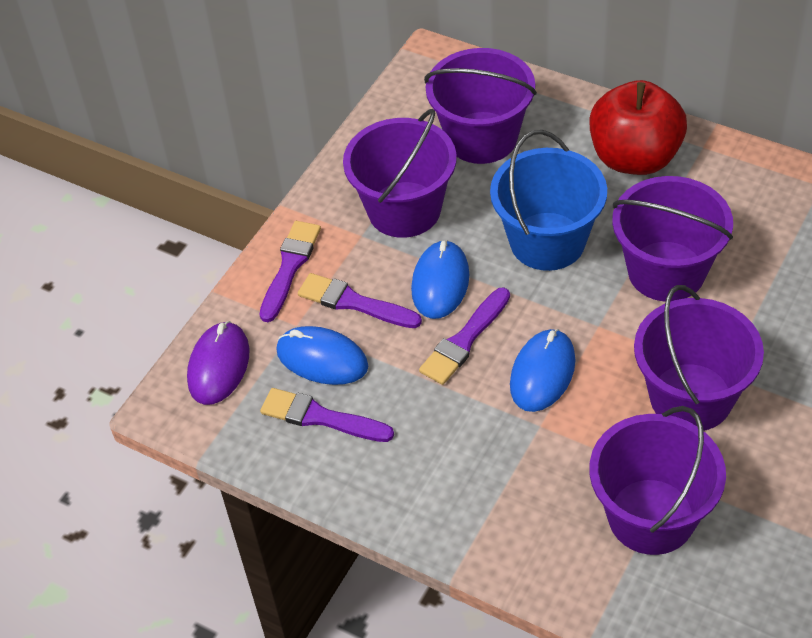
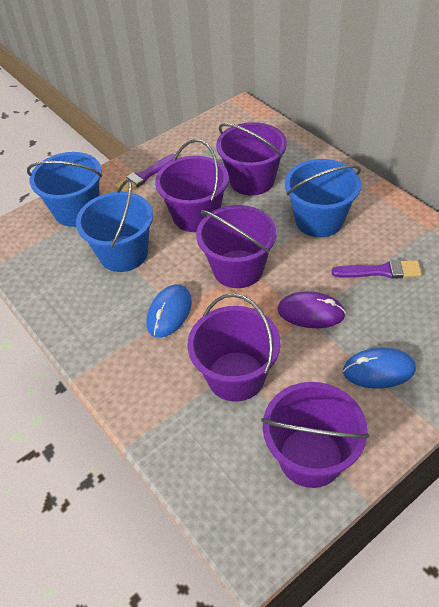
blue bucket: [490,130,607,271] = 1 -> [27,152,102,227] [76,179,153,272] [285,159,361,237] = 3
blue mouse: [276,326,368,385] [411,240,470,319] [510,329,575,412] = 3 -> [146,284,192,338] [343,347,416,389] = 2
purple brush: [259,221,321,322] [260,388,394,442] [298,273,422,328] [419,288,510,385] = 4 -> [115,154,176,192] [331,260,422,279] = 2
red apple: [589,80,687,175] = 1 -> none = 0

